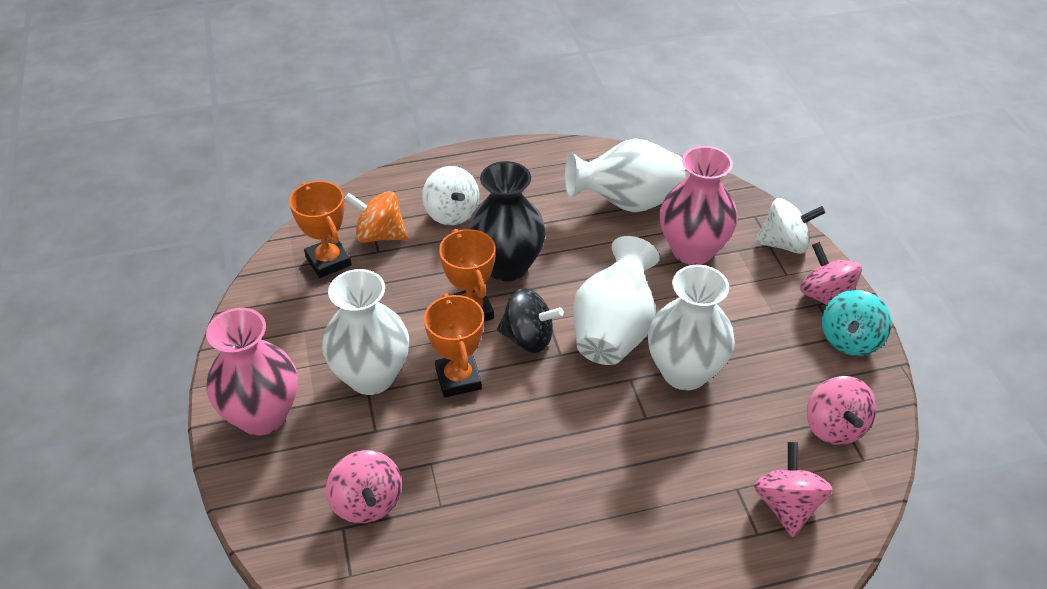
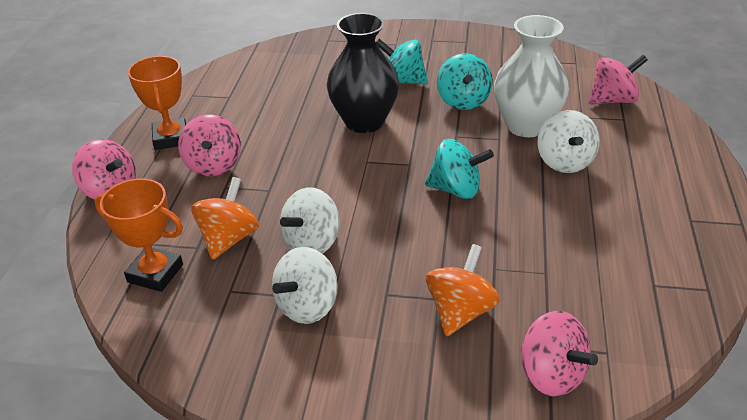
black spinning top: [497,288,564,353] = 1 -> none = 0
orange spinning top: [345,191,408,243] = 1 -> [191,177,259,260] [426,244,500,336] = 2
orange trophy: [289,181,351,278] [424,293,484,397] [439,229,496,322] = 3 -> [95,178,183,292] [128,56,186,150] = 2
pink vase: [206,308,298,436] [660,146,737,265] = 2 -> none = 0
turquoise spinning top: [822,290,891,356] = 1 -> [376,39,428,84] [425,139,494,199] [437,53,493,110] = 3
white spinning top: [422,166,479,225] [755,198,825,254] = 2 -> [272,247,338,324] [280,187,340,254] [537,110,600,173] = 3
white vase: [322,269,409,395] [565,139,686,212] [573,236,660,365] [648,265,735,390] = 4 -> [494,15,569,137] = 1

